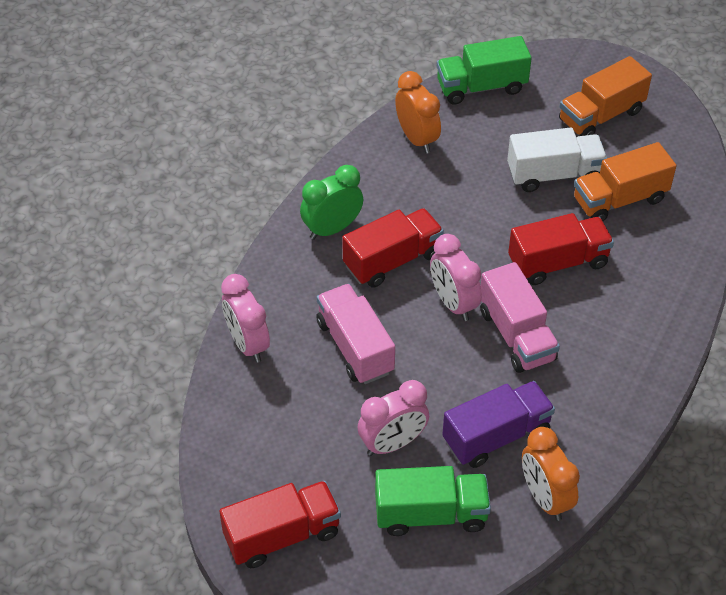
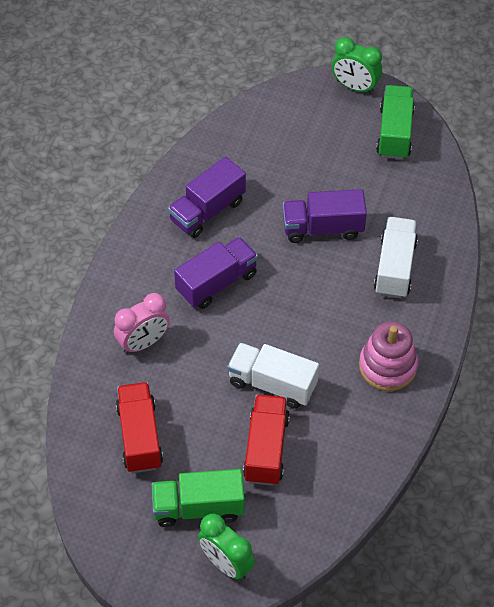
green clock: [300,165,363,240] = 1 -> [198,514,255,580] [332,37,382,94] = 2
orange clock: [395,71,441,153] [522,427,580,521] = 2 -> none = 0
orange truck: [559,56,652,136] [574,142,676,221] = 2 -> none = 0
pink clock: [221,274,270,363] [357,380,429,456] [430,234,482,321] = 3 -> [114,293,170,354] = 1
pink stacking toy: none = 0 -> [359,321,418,391] = 1
pink truck: [316,284,395,384] [481,262,560,373] = 2 -> none = 0
purple truck: [442,381,555,468] = 1 -> [168,157,246,238] [174,237,258,309] [283,189,367,243] = 3
red truck: [219,481,341,568] [342,208,444,288] [508,213,614,285] = 3 -> [116,382,163,473] [243,394,290,486] = 2
white truck: [507,127,607,192] = 1 -> [227,343,319,409] [374,217,418,298] = 2

